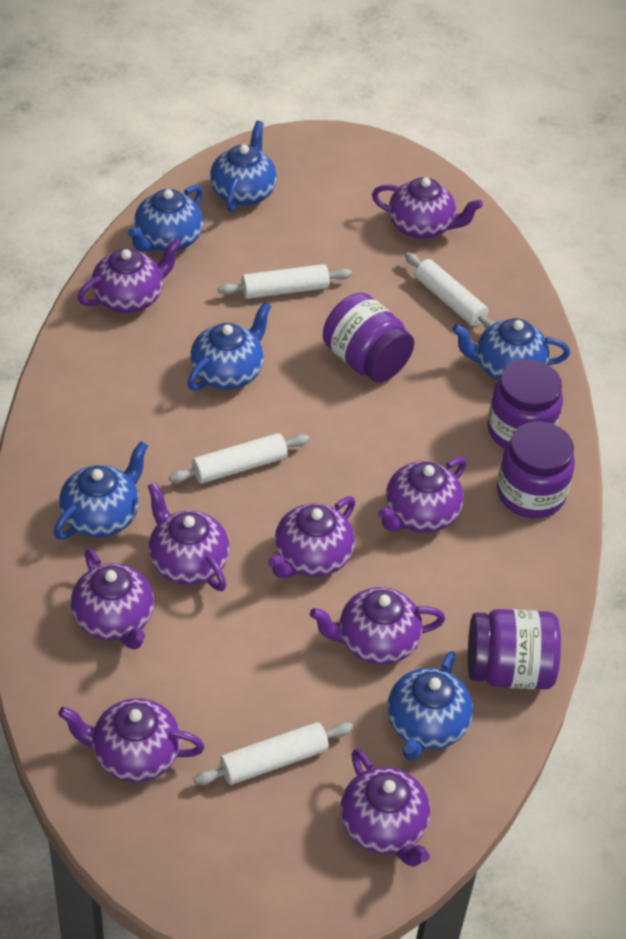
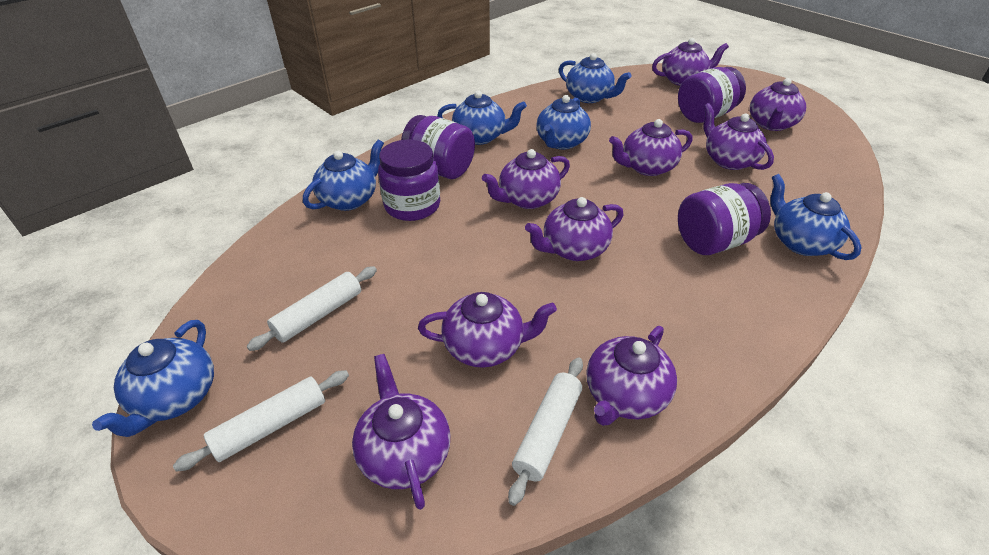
white rolling pin: [169,433,309,484] [194,722,353,785] [218,264,352,299] [405,252,495,329] = 4 -> [173,370,349,472] [247,266,377,351] [508,357,583,506] = 3

